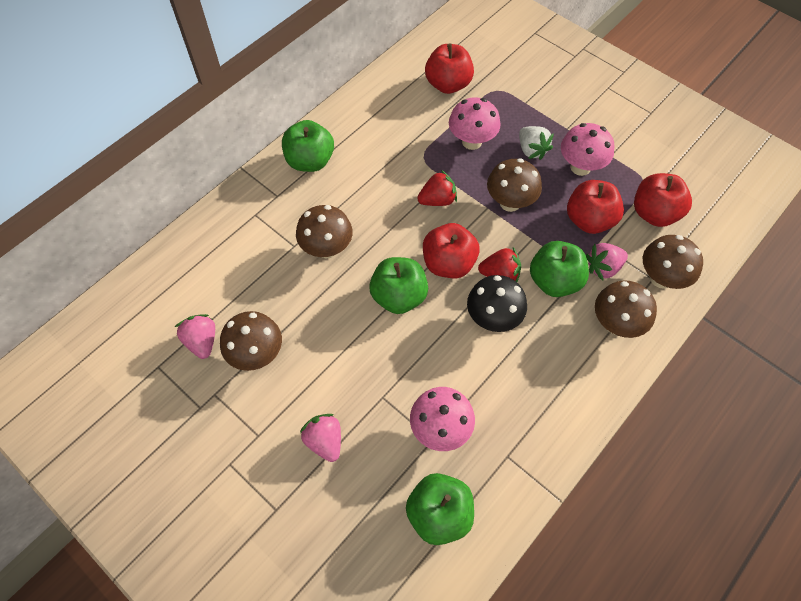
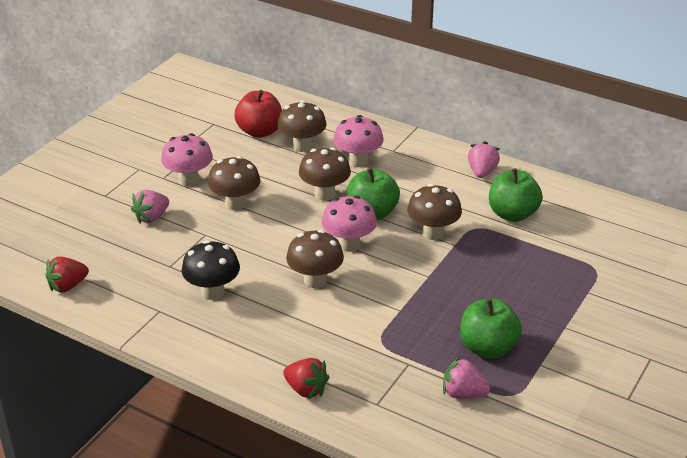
green apple: [282,120,334,172] [369,257,428,314] [406,473,474,545] [530,241,589,297] = 4 -> [347,168,400,220] [460,298,522,358] [489,168,543,222] = 3
red apple: [423,223,480,279] [425,43,474,94] [567,180,624,234] [634,173,692,227] = 4 -> [234,90,282,138] = 1
white strawberry: [519,126,554,160] = 1 -> none = 0

